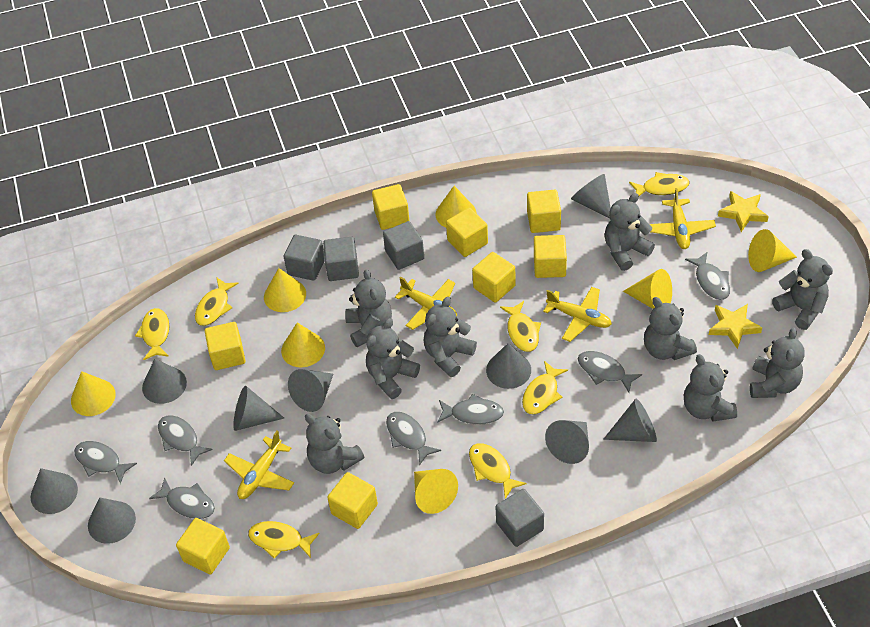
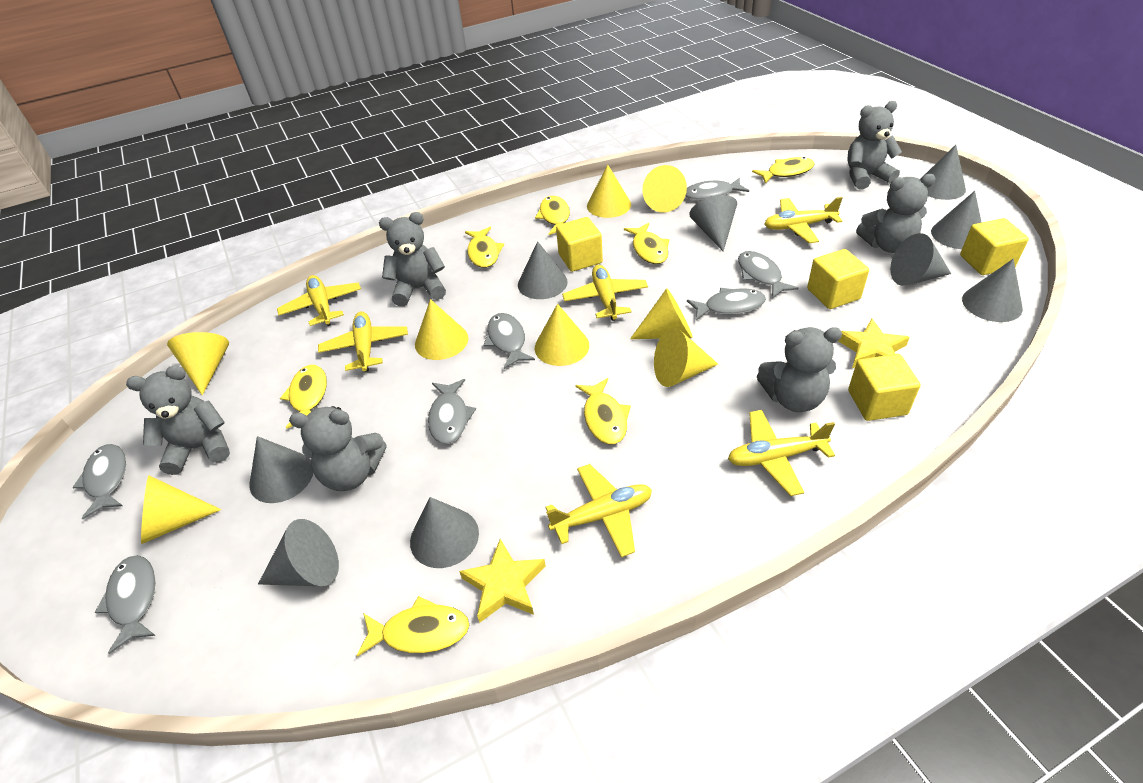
grey cube: [284,235,325,281] [323,237,359,281] [383,221,424,270] [496,489,544,547] = 4 -> none = 0
grey teddy bear: [305,414,364,474] [345,269,392,347] [366,318,420,399] [424,297,477,377] [605,193,655,271] [644,297,697,360] [684,354,737,422] [750,328,805,398] [772,249,833,330] = 9 -> [126,365,230,475] [289,406,387,491] [379,212,446,306] [757,327,842,412] [848,101,902,190] [856,174,936,253] = 6
yellow cone: [71,371,116,416] [264,268,306,312] [281,322,325,367] [414,469,458,514] [436,186,476,228] [623,269,672,309] [748,229,797,272] = 7 -> [141,475,221,544] [167,332,229,395] [415,299,469,360] [535,304,589,366] [587,165,631,218] [630,288,693,339] [642,165,687,213] [654,328,718,387] = 8
yellow cube: [176,518,230,574] [205,322,245,370] [327,472,378,529] [372,184,410,230] [446,208,488,257] [472,252,516,303] [527,189,561,233] [534,235,567,278] = 8 -> [556,217,603,272] [807,249,869,309] [848,354,921,421] [960,218,1029,275] = 4
yellow plane: [224,431,294,499] [395,277,457,330] [543,287,612,342] [650,188,716,249] = 4 -> [277,275,361,326] [318,312,408,372] [546,464,652,557] [562,265,648,321] [728,410,835,496] [764,197,842,243] = 6

